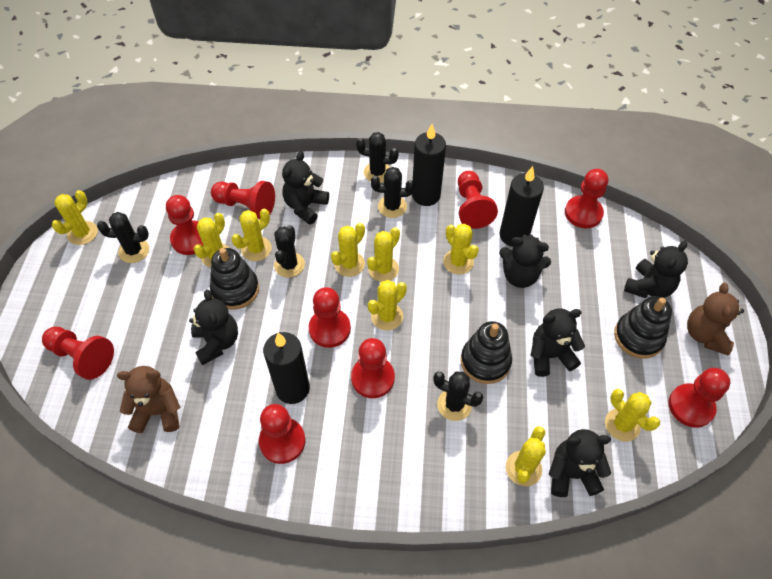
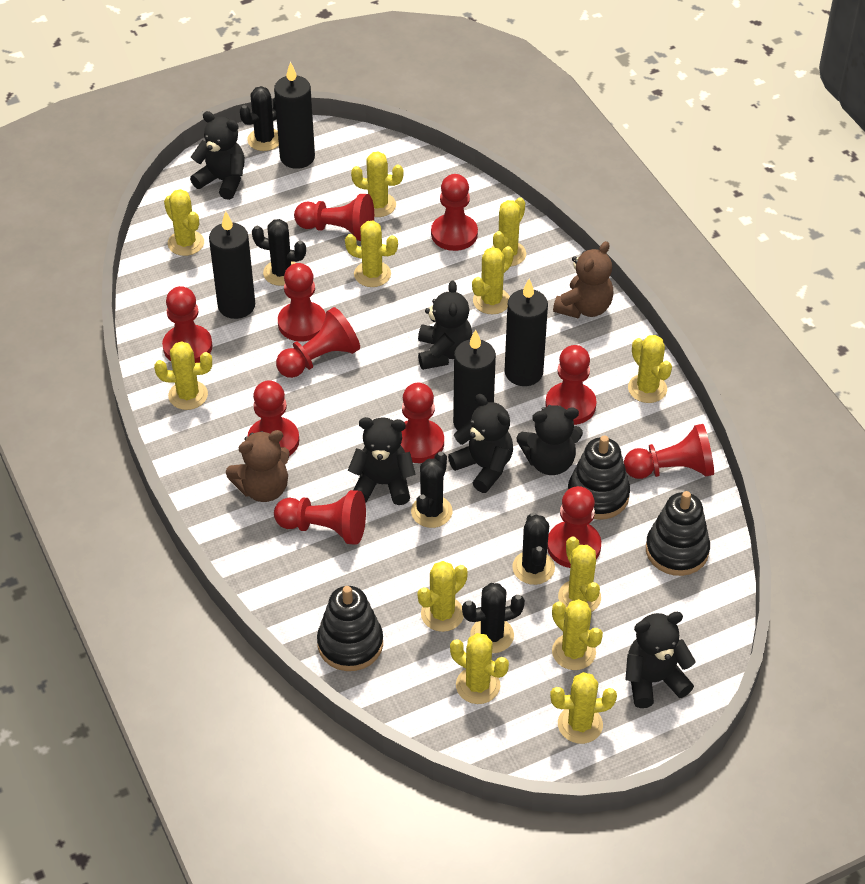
black candle: [263,332,310,404] [412,124,446,206] [499,166,544,247] = 3 -> [209,211,255,319] [274,62,315,169] [453,329,496,431] [504,278,548,386] = 4
red pawn: [42,327,114,380] [166,195,203,255] [211,181,275,219] [259,404,305,464] [309,287,351,348] [351,338,395,398] [458,171,498,229] [565,169,608,228] [669,368,730,428] = 9 -> [162,286,213,363] [248,380,299,456] [274,490,366,545] [276,307,360,378] [278,263,326,342] [294,194,374,241] [401,383,444,463] [431,174,478,251] [545,345,597,425] [547,486,601,568] [624,424,714,479] = 11
yellow cactus: [52,190,98,245] [194,213,229,268] [232,209,272,261] [331,223,365,277] [367,227,400,282] [368,280,407,331] [443,224,479,275] [506,426,546,486] [605,389,660,441] = 9 -> [154,341,212,410] [164,189,204,256] [345,221,398,287] [351,151,404,217] [418,561,468,632] [450,633,509,704] [472,246,514,314] [491,197,526,267] [550,672,617,744] [552,599,603,670] [558,536,601,612] [628,335,672,403] = 12

